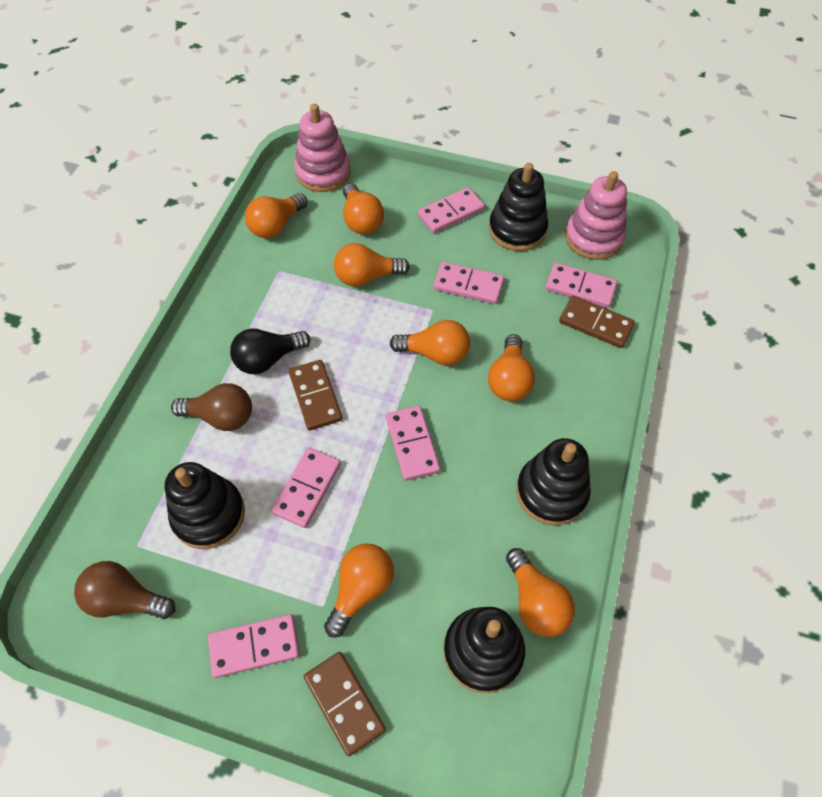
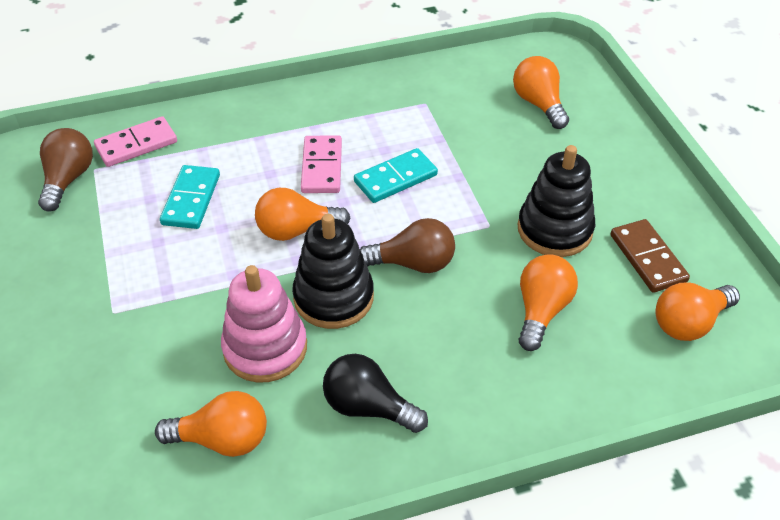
black stacking toy: [165,462,245,549] [444,607,525,693] [489,163,548,251] [516,438,591,526] = 4 -> [292,214,374,329] [518,145,595,257] = 2
brown domino: [289,360,343,431] [304,652,386,756] [559,295,635,348] = 3 -> [611,219,690,293] = 1
orange light bulb: [245,193,308,238] [324,543,394,638] [334,243,410,287] [343,183,384,234] [390,320,470,365] [488,334,535,401] [506,548,575,637] = 7 -> [155,391,267,457] [255,188,351,241] [513,56,569,129] [519,254,578,351] [655,283,740,341] = 5
pink domino: [208,614,300,678] [272,447,341,528] [386,406,440,481] [418,187,485,233] [433,262,504,304] [545,263,617,308] = 6 -> [94,116,177,167] [301,135,342,193] = 2
pink stacking toy: [294,104,351,192] [565,171,627,260] = 2 -> [221,265,307,383] = 1
turquoise domino: none = 0 -> [160,165,220,229] [354,148,438,203] = 2

